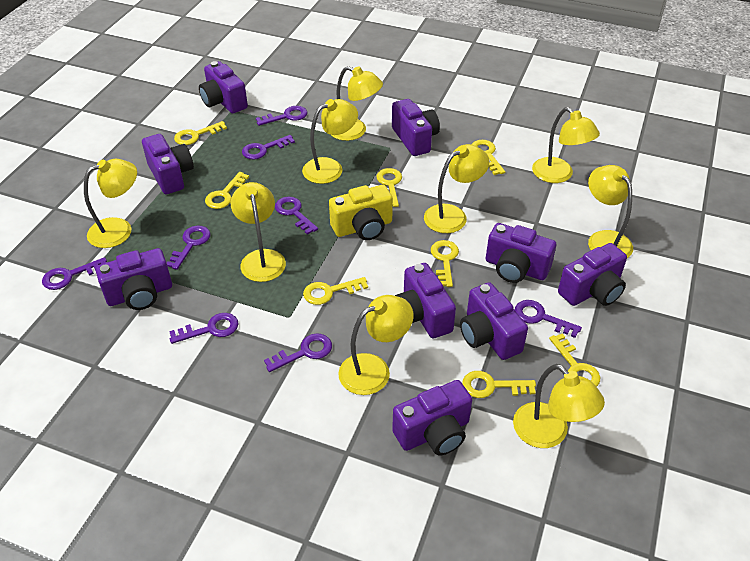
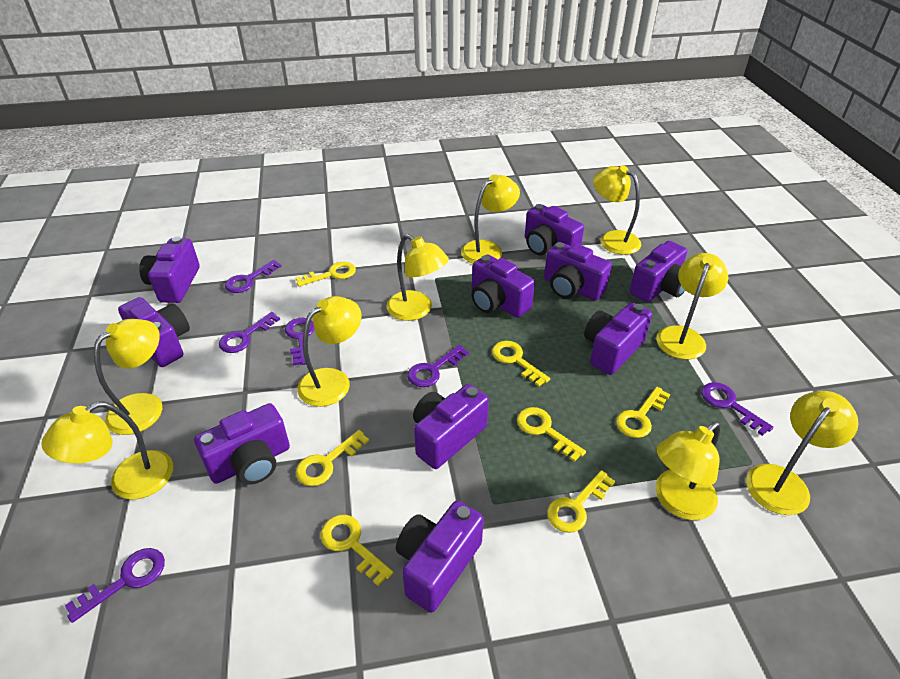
purple camera: [96,248,172,310] [142,134,194,194] [199,61,248,114] [392,99,440,156] [392,380,472,455] [395,263,456,338] [460,282,528,360] [486,223,556,283] [558,243,627,306] = 9 -> [118,297,190,367] [139,237,200,303] [194,403,290,485] [396,501,484,613] [413,384,489,469] [471,254,535,318] [525,204,584,256] [544,242,612,301] [584,302,652,375] [629,241,687,302] = 10
purple key: [42,257,107,290] [167,226,211,270] [169,313,238,344] [242,135,295,159] [256,106,308,126] [264,333,332,372] [275,197,318,235] [515,300,582,338] = 8 -> [65,548,165,623] [219,312,280,353] [225,260,282,293] [285,318,314,366] [407,345,469,387] [701,382,774,436] = 6
yellow camera: [329,185,393,240] = 1 -> none = 0
yellow key: [174,121,227,145] [205,172,249,209] [303,277,368,305] [376,168,402,207] [431,240,459,287] [462,371,536,398] [472,140,505,175] [549,333,600,387] = 8 -> [296,262,356,287] [296,430,369,486] [321,515,393,586] [492,341,550,386] [517,407,586,462] [547,470,615,533] [616,387,670,438] = 7

